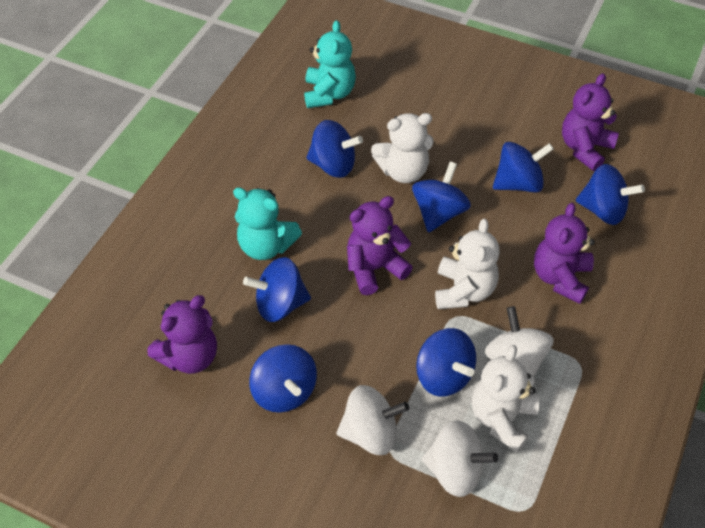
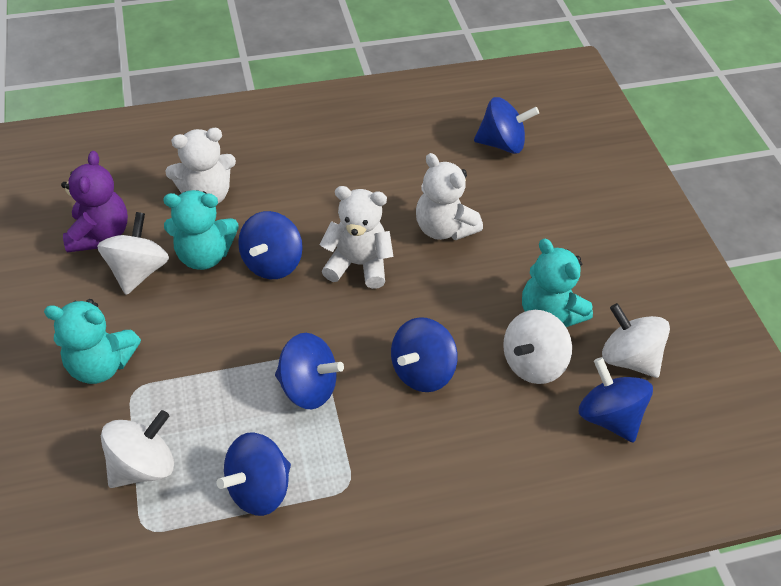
blue spinning top: [243,257,311,322] [249,344,317,413] [306,120,363,178] [412,162,471,233] [416,328,476,397] [493,142,554,193] [576,164,645,225] = 7 -> [216,432,291,516] [238,211,303,279] [275,333,344,409] [391,317,458,392] [474,97,539,154] [579,357,653,443] = 6
purple teddy bear: [148,295,217,374] [347,196,413,295] [534,203,595,304] [562,73,619,171] = 4 -> [61,151,128,253] = 1
turquoise teddy bear: [233,187,302,260] [304,20,356,108] = 2 -> [44,299,141,384] [163,190,239,270] [522,239,593,327] = 3
white spinning top: [336,385,409,455] [422,421,498,497] [485,306,554,377] = 3 -> [97,212,169,295] [101,410,174,488] [503,310,572,384] [602,303,670,378] = 4

